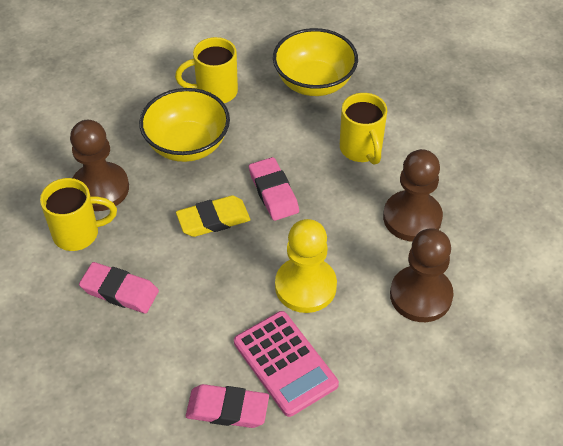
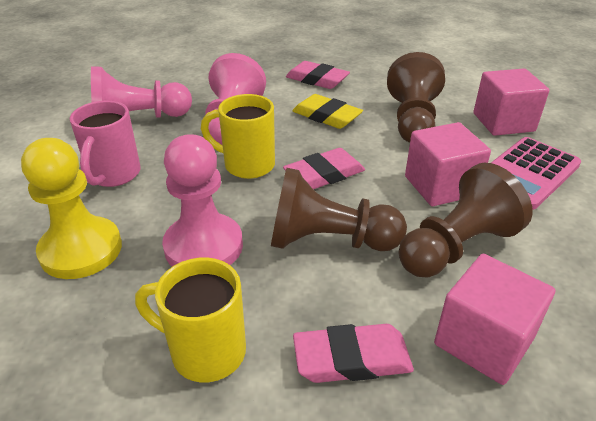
pink cube: none = 0 -> [405,122,491,206] [434,254,555,385] [473,68,549,136] = 3
pink mug: none = 0 -> [70,101,141,187] = 1
pink pawn: none = 0 -> [91,66,192,118] [162,134,243,267] [205,53,266,145] = 3
yellow bowl: [139,88,230,162] [273,28,358,96] = 2 -> none = 0
yellow mug: [40,178,117,251] [175,37,238,103] [340,93,387,165] = 3 -> [135,258,246,382] [201,94,275,179] = 2

